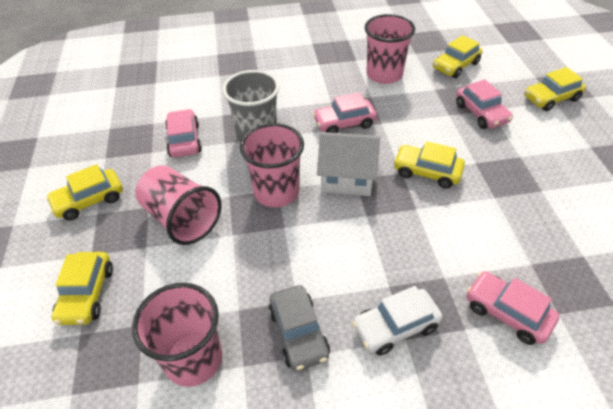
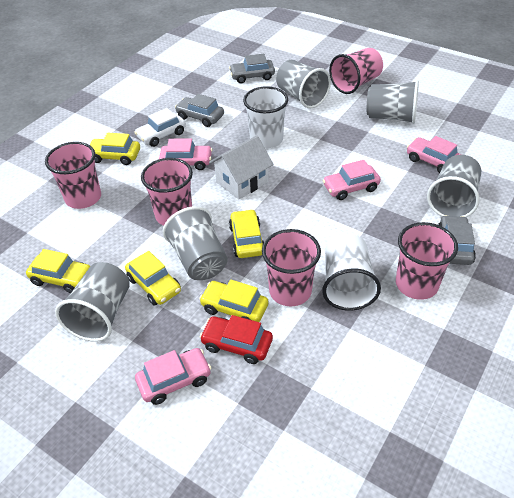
grey car: [268,285,330,371] = 1 -> [175,94,224,127] [229,54,275,83] [438,215,476,265] = 3
grey cup: [222,70,279,142] = 1 -> [55,262,130,342] [162,206,228,280] [276,60,331,108] [367,80,419,124] [427,155,481,217] = 5
pink cup: [132,283,222,387] [135,165,222,245] [240,123,304,208] [365,14,415,84] = 4 -> [45,142,101,209] [141,158,193,226] [262,229,321,306] [329,48,383,94] [396,222,458,300] = 5
red car: none = 0 -> [200,315,273,364] = 1
white cup: none = 0 -> [243,86,288,148] [322,234,381,310] = 2

